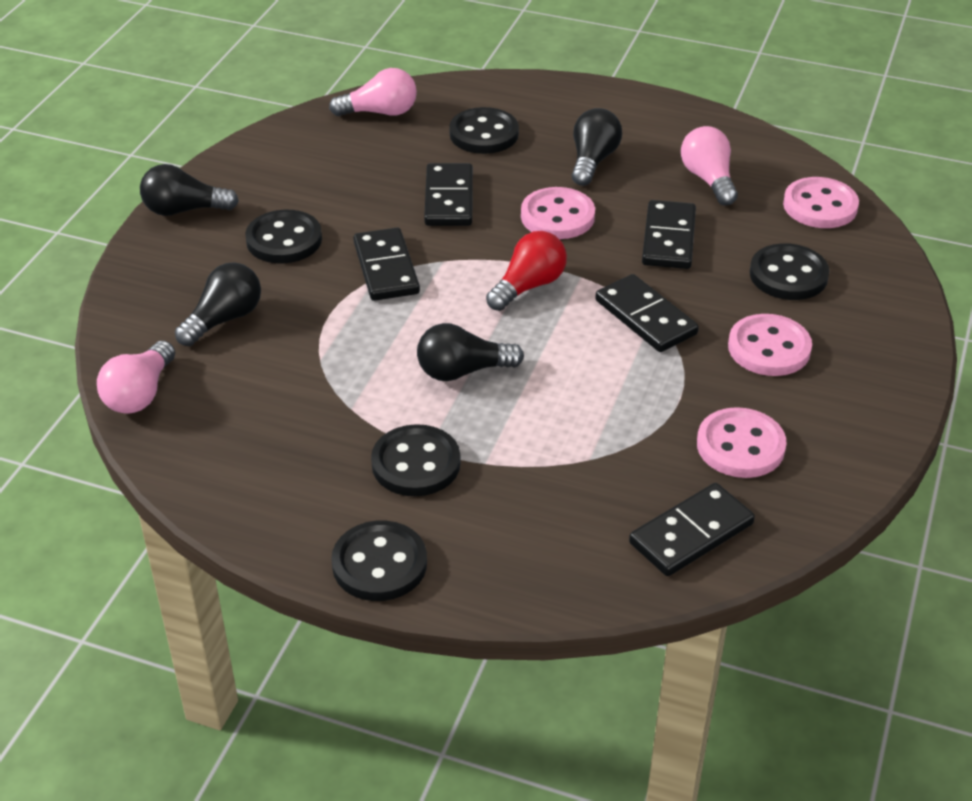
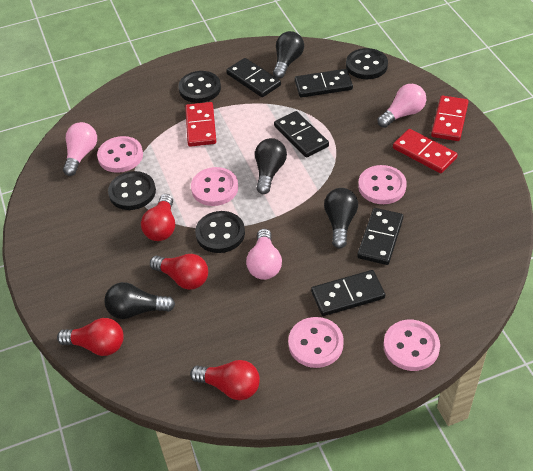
black button: [245,210,322,264] [331,521,427,601] [371,424,461,496] [449,107,519,154] [750,243,829,300] = 5 -> [108,171,156,210] [178,71,221,103] [195,211,245,253] [346,48,388,79] = 4
pink button: [521,187,595,239] [697,407,786,478] [728,314,812,376] [783,177,859,228] = 4 -> [97,136,143,173] [191,167,238,206] [288,317,344,368] [358,165,407,204] [384,320,440,371] = 5
red domino: none = 0 -> [185,102,216,147] [393,129,458,173] [431,95,469,141] = 3
red light bulb: [486,231,567,311] = 1 -> [57,318,124,356] [141,194,175,241] [150,254,208,290] [190,360,260,400] = 4

